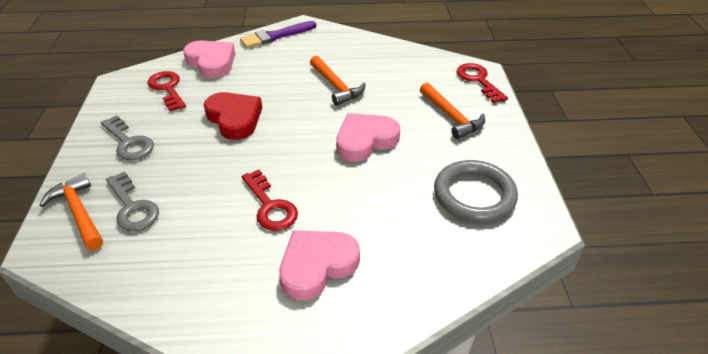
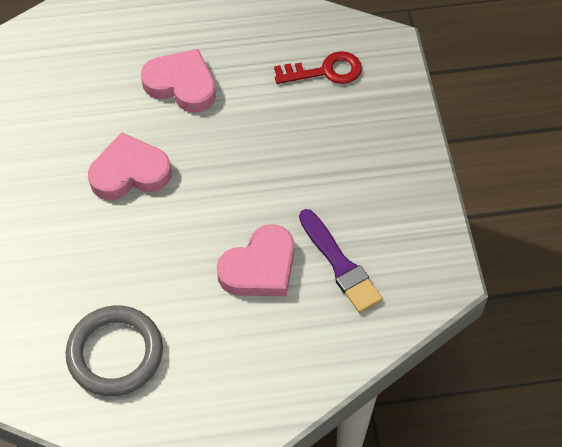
grey key: [101,115,154,160] [106,171,159,231] = 2 -> none = 0
orange hammer: [39,173,103,250] [310,56,365,106] [420,83,485,139] = 3 -> none = 0
red heart: [204,92,262,140] = 1 -> none = 0
red key: [148,71,186,112] [242,170,298,231] [457,63,508,103] = 3 -> [274,51,362,84] = 1

